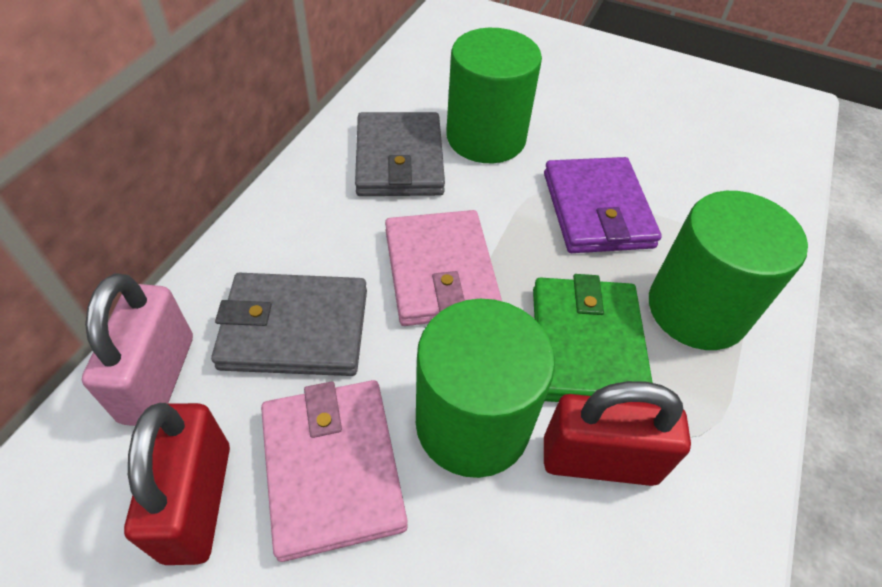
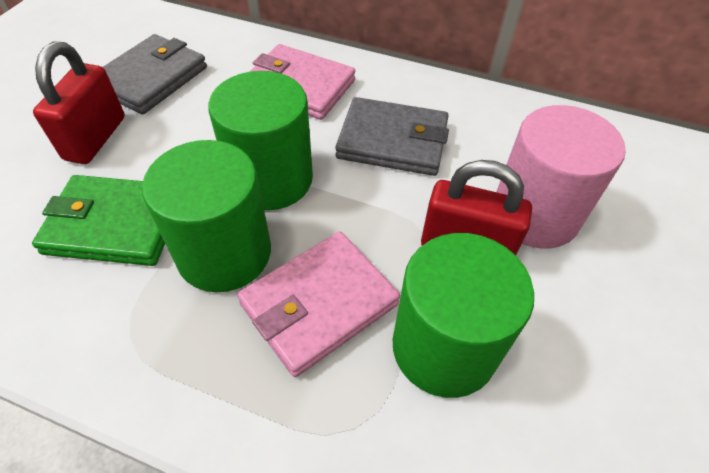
pink cylinder: none = 0 -> [496,105,626,249] = 1
pink padlock: [82,273,193,426] = 1 -> none = 0
purple wallet: [544,157,662,253] = 1 -> none = 0

